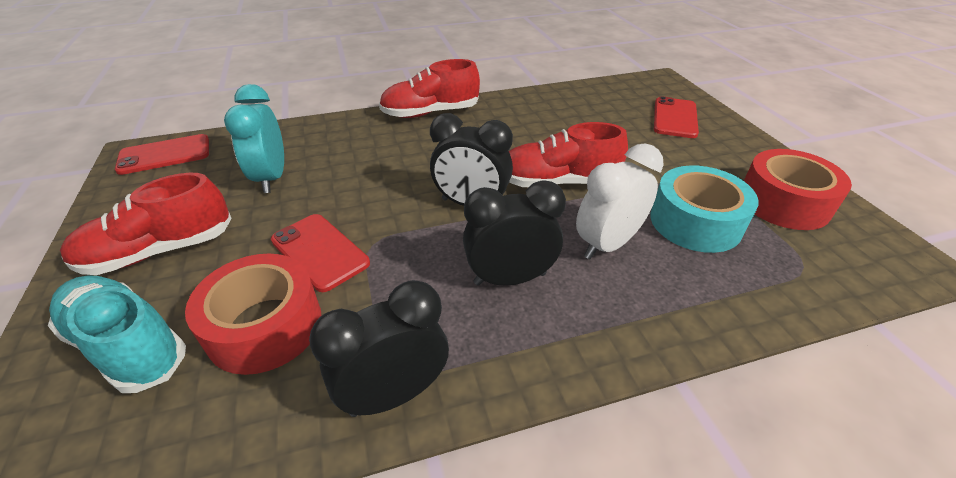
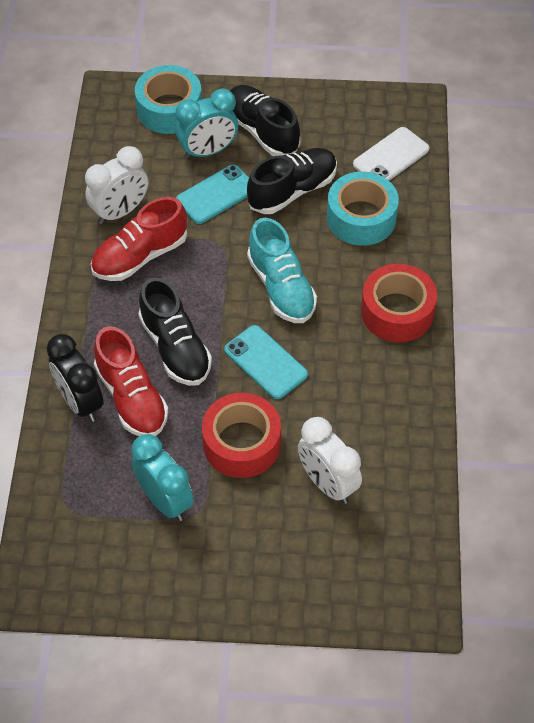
black clock: [309,280,449,417] [430,113,513,206] [463,180,566,286] = 3 -> [47,334,104,422] = 1
black shoe: none = 0 -> [138,277,212,386] [230,85,300,156] [247,148,337,214] = 3
red phone: [115,134,209,175] [271,214,370,292] [654,96,699,138] = 3 -> none = 0
red shoe: [60,173,231,275] [379,59,480,118] [509,122,628,187] = 3 -> [91,197,187,281] [94,326,169,436] = 2
turquoise clock: [224,84,284,193] = 1 -> [131,434,194,521] [175,89,238,159] = 2
turquoise phone: none = 0 -> [176,165,249,224] [224,325,308,399] = 2
turquoise tape: [650,165,759,253] = 1 -> [135,65,202,134] [327,171,399,246] = 2
white clock: [576,143,664,259] = 1 -> [85,146,148,224] [298,417,362,504] = 2
white phone: none = 0 -> [353,127,430,181] = 1

